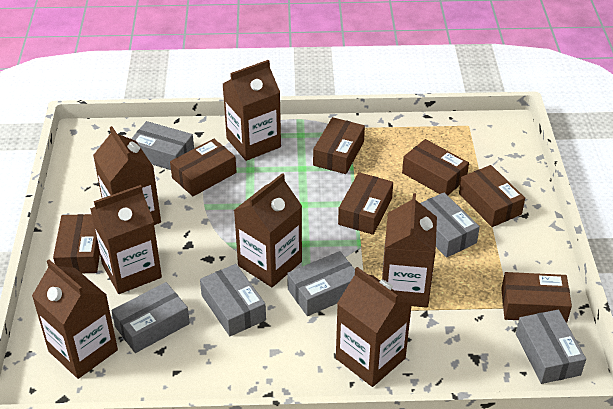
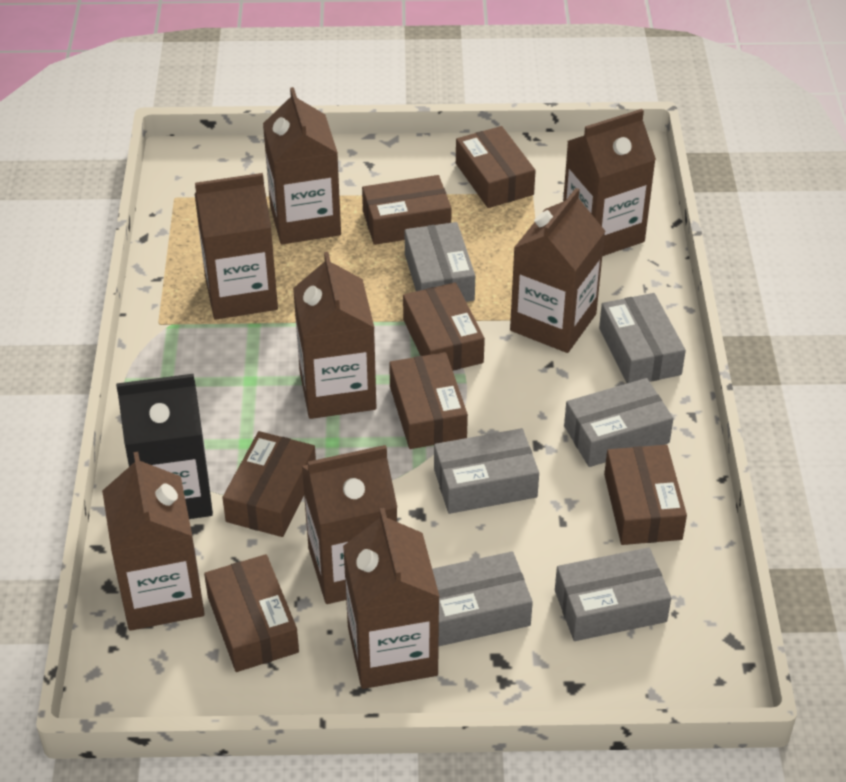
black carton: none = 0 -> [116,374,213,519] = 1
brown carton: [32,260,118,379] [90,185,162,294] [93,126,161,225] [223,60,281,161] [234,173,302,287] [336,267,412,387] [382,193,437,308] = 7 -> [102,452,205,631] [195,173,278,320] [263,87,341,244] [293,252,376,419] [302,445,397,604] [343,508,440,689] [510,188,605,353] [563,109,656,256] = 8

